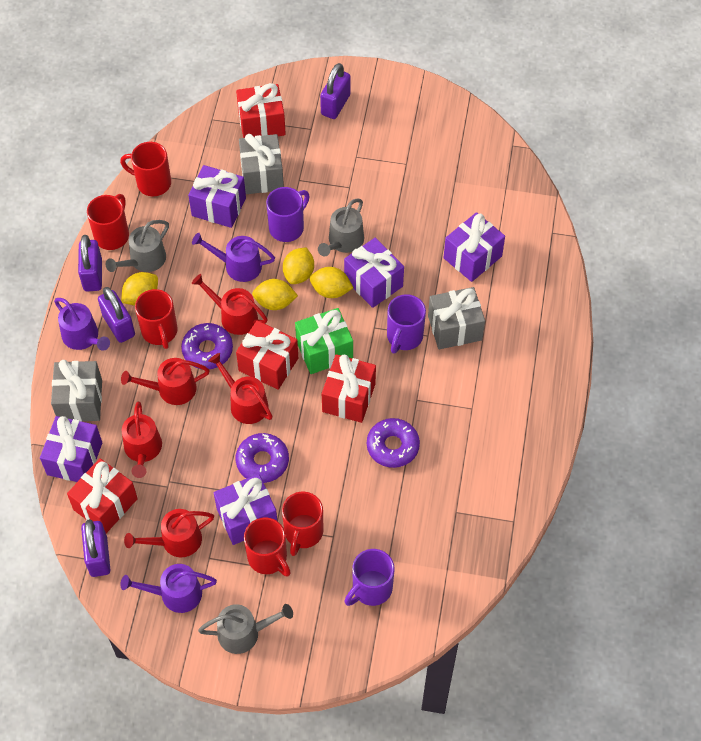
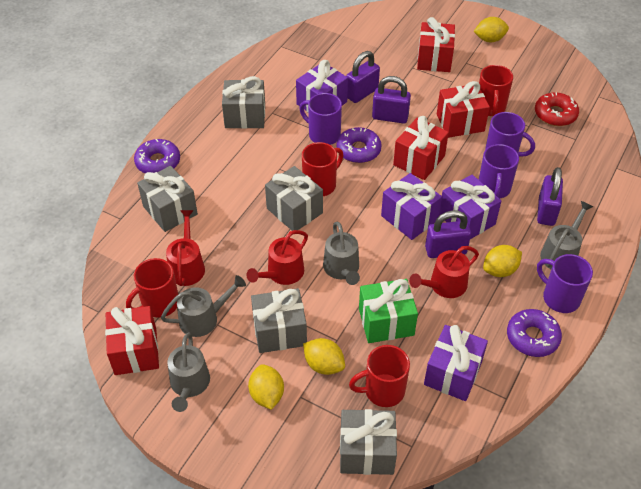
grey gift: [51,360,102,422] [239,134,284,194] [428,287,485,349] = 3 -> [137,166,198,232] [222,76,265,129] [251,288,307,353] [265,166,323,231] [340,409,397,475] = 5
grey watering can: [106,220,169,272] [198,604,293,654] [318,199,364,256] = 3 -> [161,275,246,337] [167,333,210,412] [323,222,360,285] [540,201,593,269] = 4
purple gift: [40,416,102,482] [188,165,246,228] [214,474,277,545] [344,238,404,308] [443,212,505,282] = 5 -> [296,60,348,112] [381,173,442,240] [424,325,488,401] [439,174,501,239] = 4
purple mug: [266,187,310,242] [345,549,394,606] [387,294,426,354] = 3 -> [299,93,342,145] [479,144,519,199] [485,112,535,157] [537,254,593,313] = 4
purple watering can: [54,298,110,351] [121,564,217,613] [192,233,275,282] = 3 -> none = 0
red donut: none = 0 -> [535,92,579,126] = 1
red mug: [87,194,129,250] [120,142,171,196] [135,289,178,349] [244,517,291,577] [282,491,323,556] = 5 -> [126,258,178,318] [302,142,344,196] [349,345,410,407] [479,65,513,116] = 4
red watering can: [121,358,210,405] [122,402,162,478] [124,509,214,557] [192,274,268,335] [208,353,273,424] = 5 -> [166,210,205,286] [246,230,308,285] [409,246,479,298] = 3

